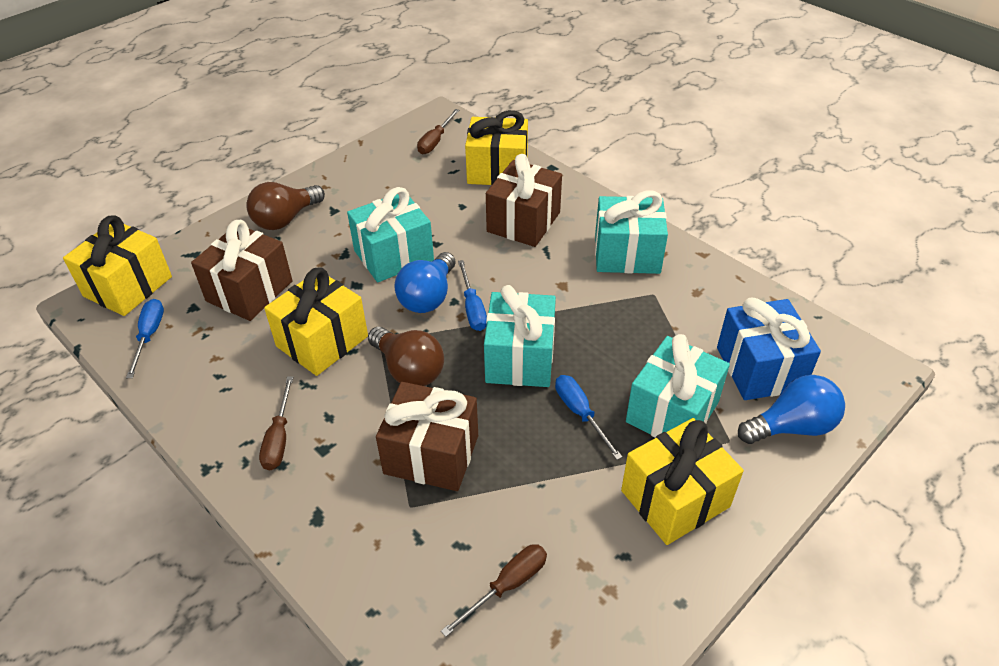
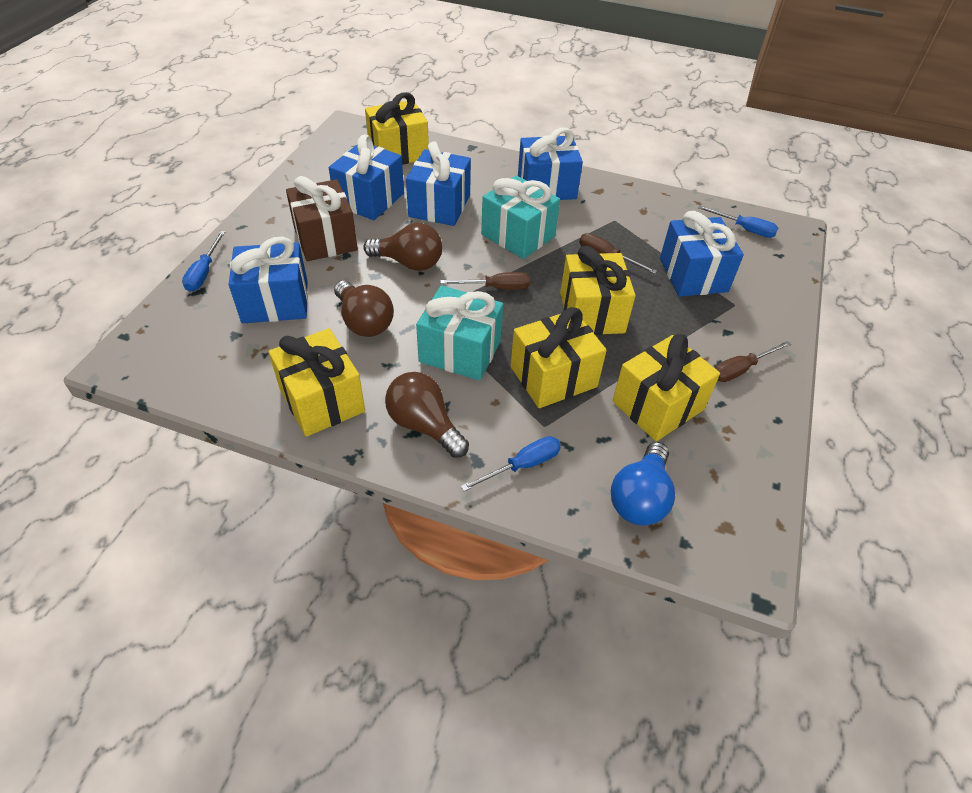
blue gift: [717,297,821,400] = 1 -> [229,237,308,323] [329,134,404,220] [406,141,471,226] [518,128,583,200] [660,211,744,297] = 5
blue light bulb: [394,252,455,313] [738,375,845,444] = 2 -> [611,442,675,526] = 1
brown gift: [191,220,293,321] [376,382,478,491] [486,154,562,247] = 3 -> [286,176,358,261] = 1
brown light bulb: [246,182,325,230] [368,327,444,386] = 2 -> [334,281,394,337] [363,223,442,271] [385,372,469,458] = 3
turquoise gift: [347,187,434,282] [484,285,556,387] [595,190,668,274] [626,334,730,438] = 4 -> [416,285,503,381] [481,175,560,259] = 2
yellow gift: [63,215,172,316] [264,267,368,376] [465,110,528,185] [621,418,744,545] = 4 -> [269,328,365,437] [365,92,429,164] [511,307,607,408] [560,246,636,335] [612,334,720,441] = 5

